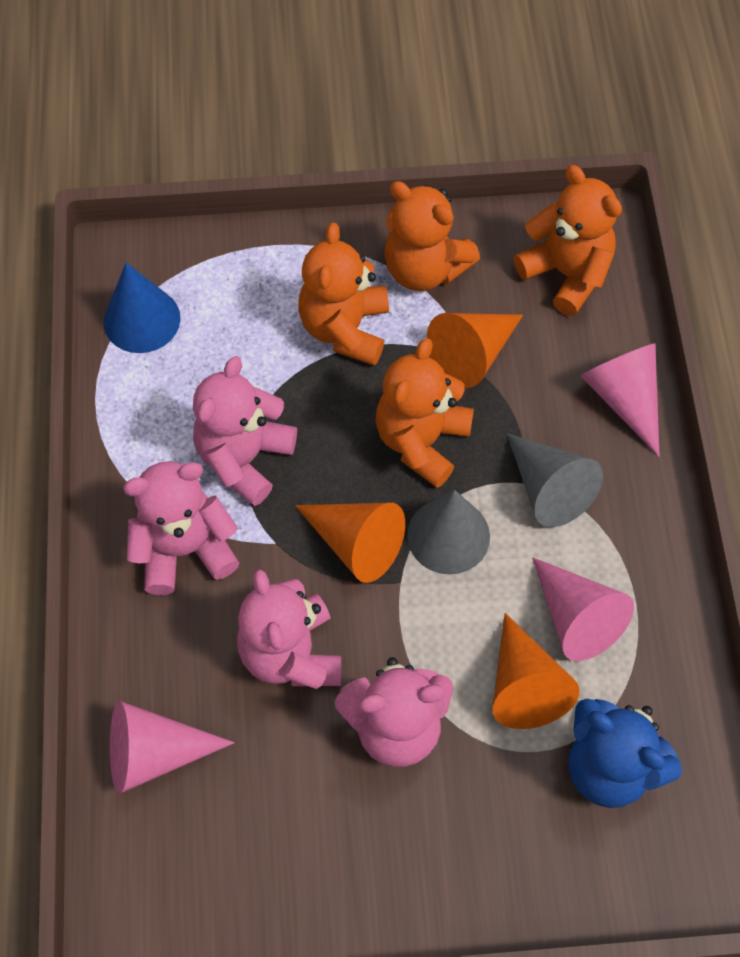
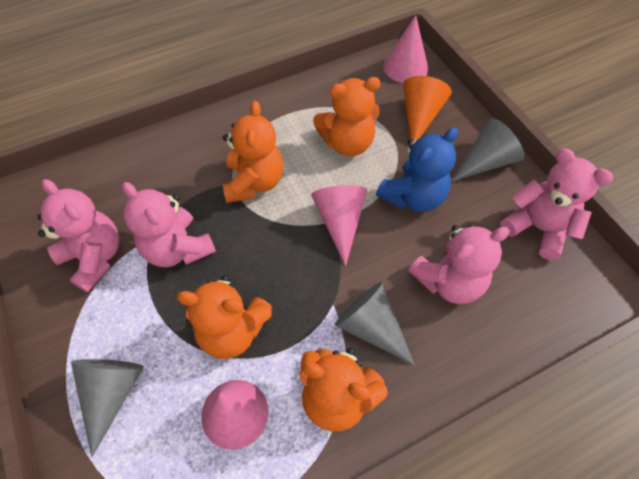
blue cone: [104,262,180,353] = 1 -> none = 0
grey cone: [407,490,490,575] [507,433,603,527] = 2 -> [71,359,144,457] [335,282,415,366] [451,118,525,182] = 3
orange cone: [295,503,405,583] [427,313,523,388] [493,613,580,729] = 3 -> [403,76,452,141] = 1

